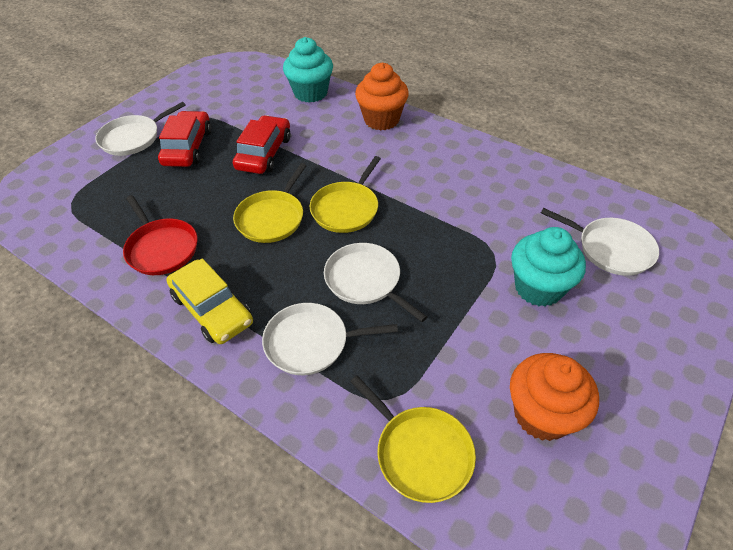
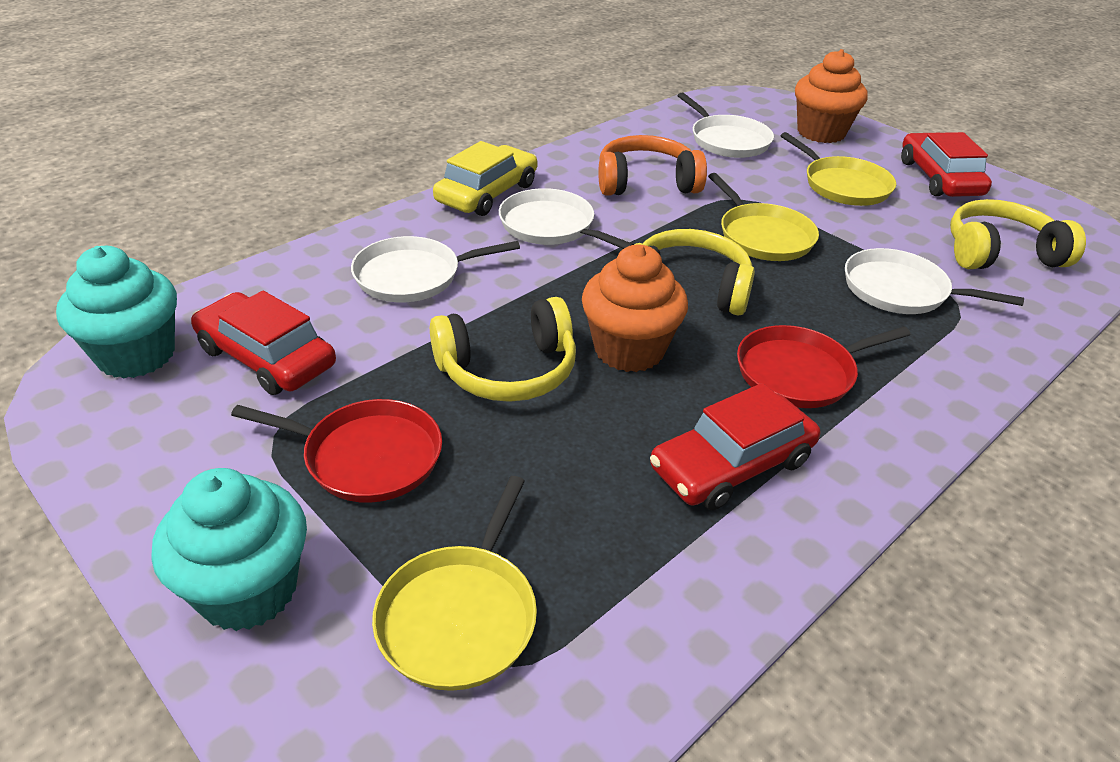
orange headphones: none = 0 -> [598,135,707,196] = 1
red car: [158,111,211,167] [233,115,291,174] = 2 -> [191,291,336,395] [650,383,820,510] [901,132,992,197] = 3
red pan: [123,195,197,275] = 1 -> [231,399,442,503] [737,325,911,408] = 2
yellow headphones: none = 0 -> [430,297,576,402] [634,229,755,316] [950,199,1086,269] = 3

